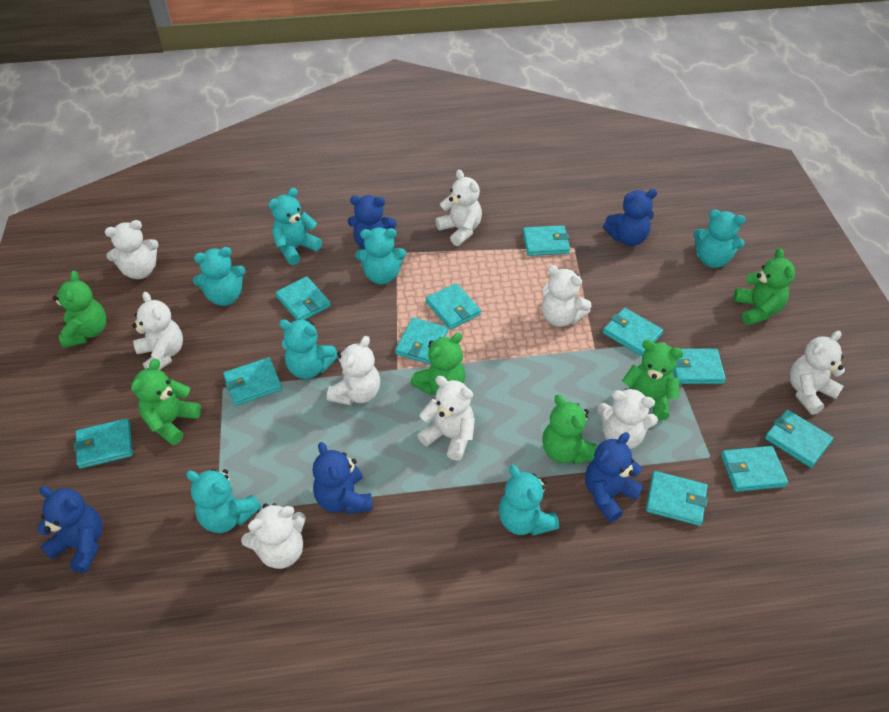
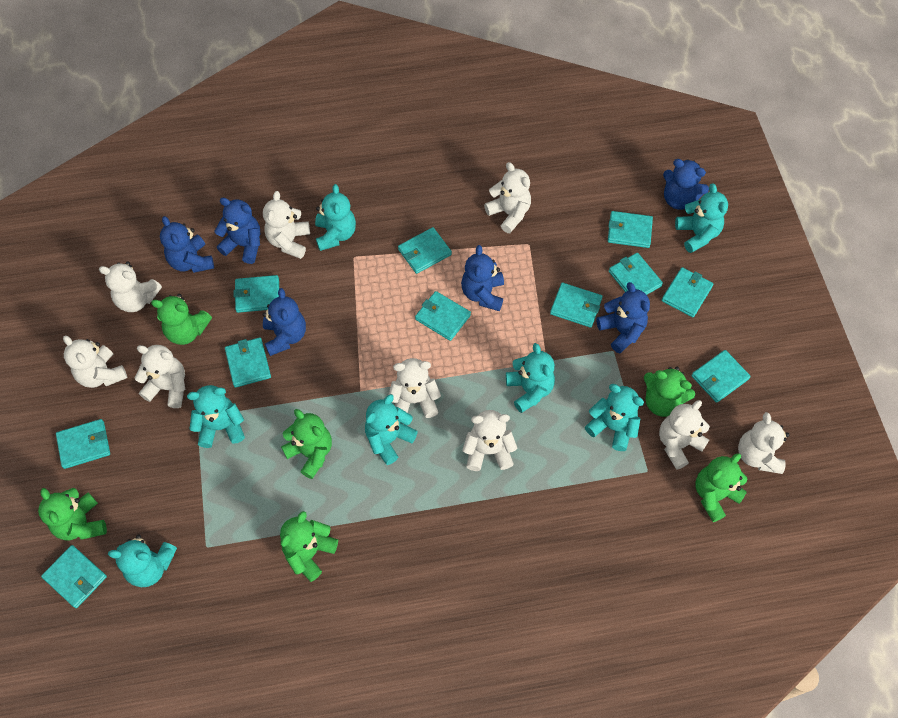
blue teddy bear: [37,486,103,573] [313,442,373,514] [348,195,397,249] [585,432,644,522] [603,189,658,246] = 5 -> [160,216,214,273] [214,198,260,264] [262,288,306,356] [461,245,504,311] [596,282,650,353] [663,159,709,210] = 6

